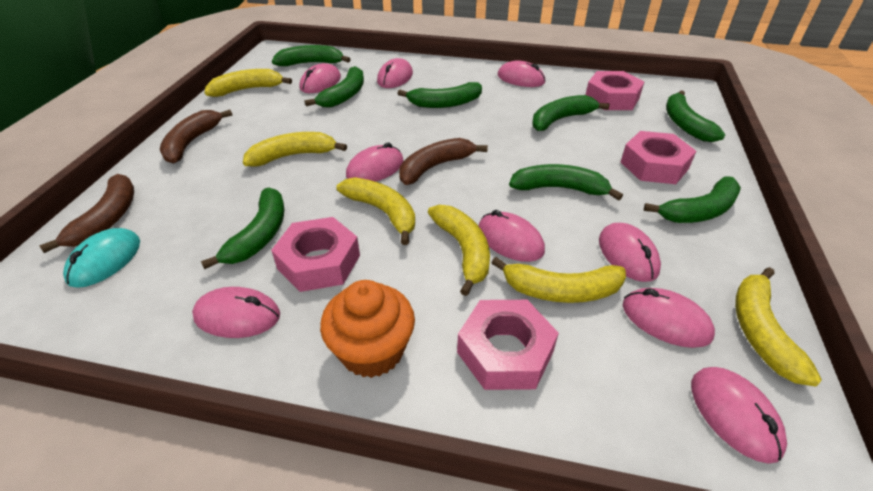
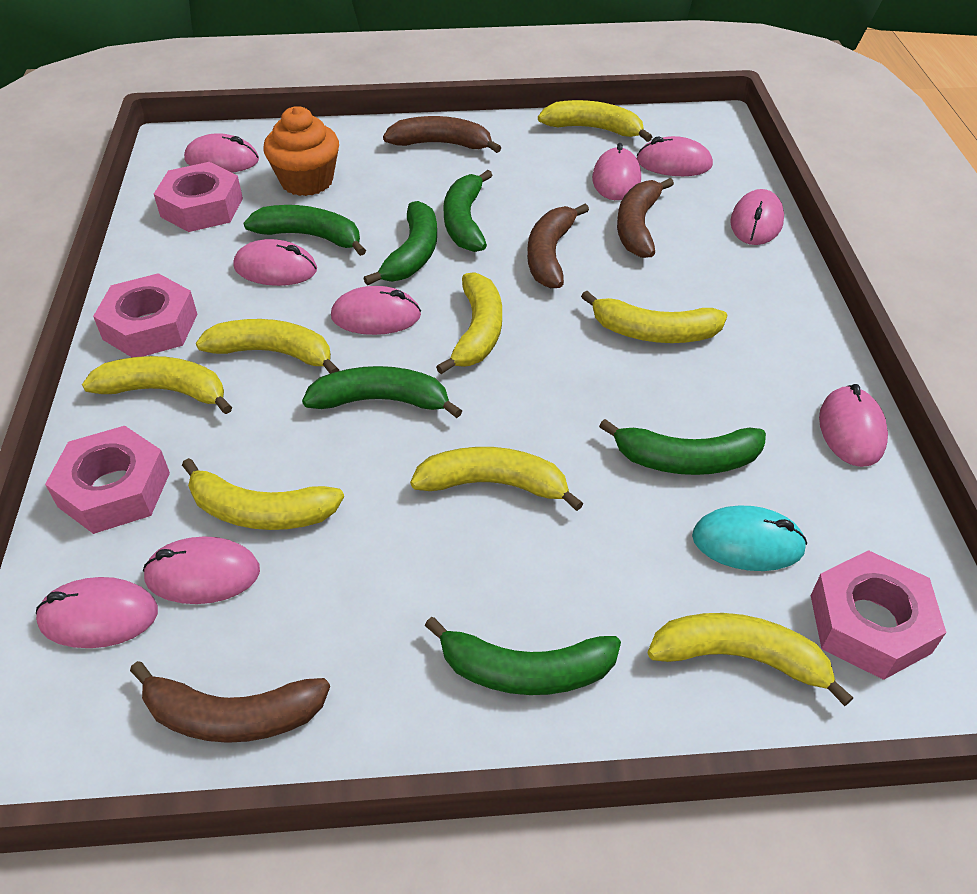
brown banana: [39,174,134,253] [160,110,233,164] [399,138,488,185] = 3 -> [130,661,330,743] [383,116,501,153] [527,204,589,288] [617,178,674,258] = 4
green banana: [201,188,284,269] [272,45,351,66] [304,66,364,107] [397,82,482,108] [509,164,623,200] [532,95,610,131] [644,176,741,223] [666,90,726,142] = 8 -> [243,205,366,256] [302,366,462,418] [363,201,437,285] [425,617,621,695] [443,170,492,252] [599,419,766,475] = 6
yellow banana: [204,69,292,97] [243,132,347,167] [337,177,415,245] [428,205,490,296] [491,257,626,303] [735,267,822,387] = 6 -> [82,356,232,414] [182,458,344,530] [196,319,339,374] [410,447,583,511] [436,272,502,374] [538,100,652,142] [581,291,727,343] [647,613,853,706] = 8

